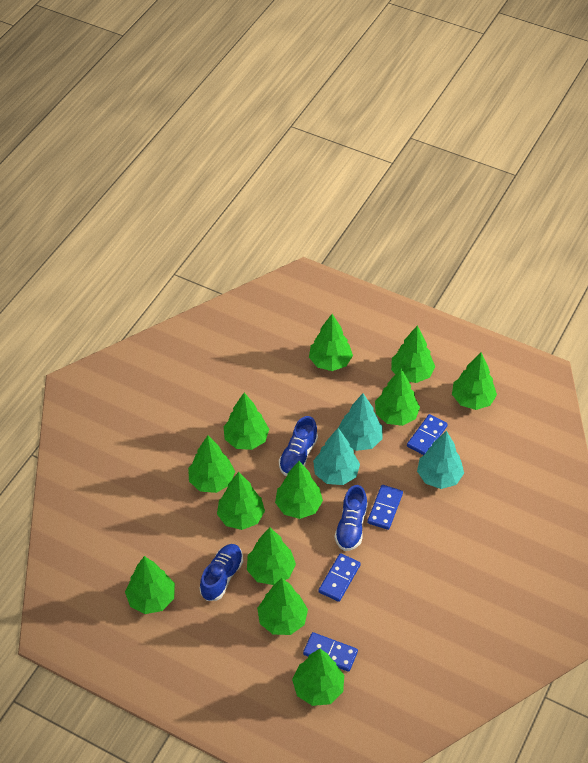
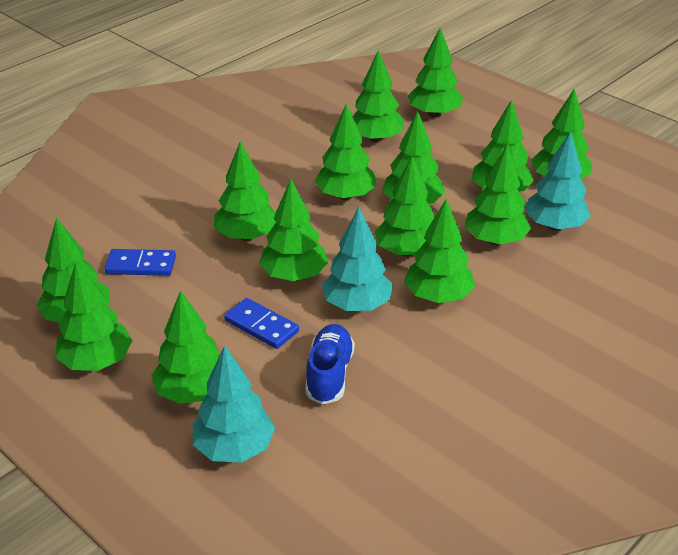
blue domino: [303,632,358,672] [318,553,361,602] [367,485,403,530] [407,414,448,455] = 4 -> [105,249,176,276] [224,298,299,349] = 2
blue shoe: [200,544,243,601] [279,416,318,476] [335,485,367,551] = 3 -> [305,324,355,405] = 1
green tree: [125,556,175,614] [188,436,235,493] [217,472,265,530] [224,393,269,450] [247,527,296,585] [257,578,308,635] [275,461,323,519] [292,649,344,706] [309,314,353,371] [375,369,420,426] [391,326,435,383] [452,353,497,410] = 12 -> [37,218,110,323] [55,262,132,371] [151,290,219,404] [214,141,276,241] [259,179,328,281] [314,103,376,200] [353,50,404,143] [374,156,435,257] [382,111,445,204] [404,199,475,303] [408,28,463,118] [465,146,531,245] [471,99,534,192] [531,89,592,179] = 14

